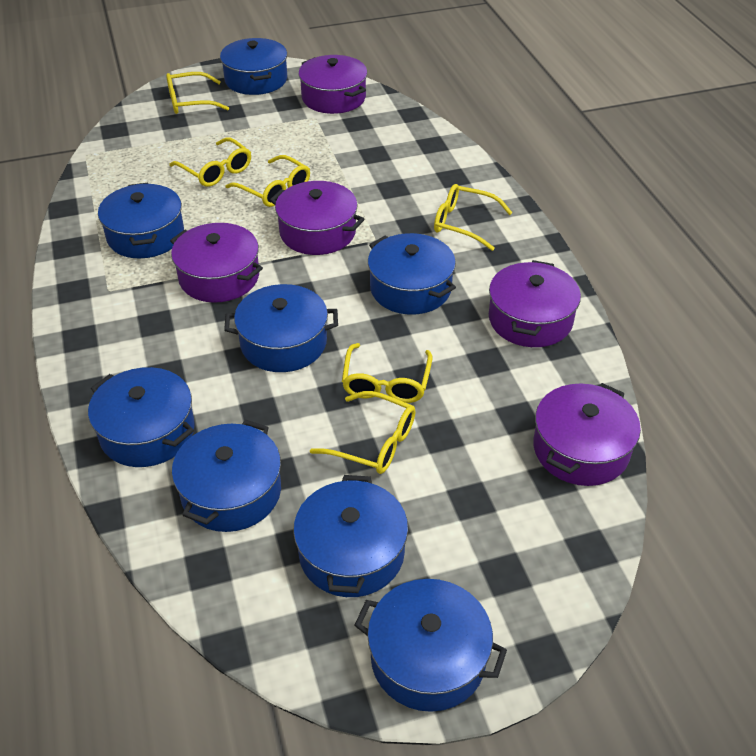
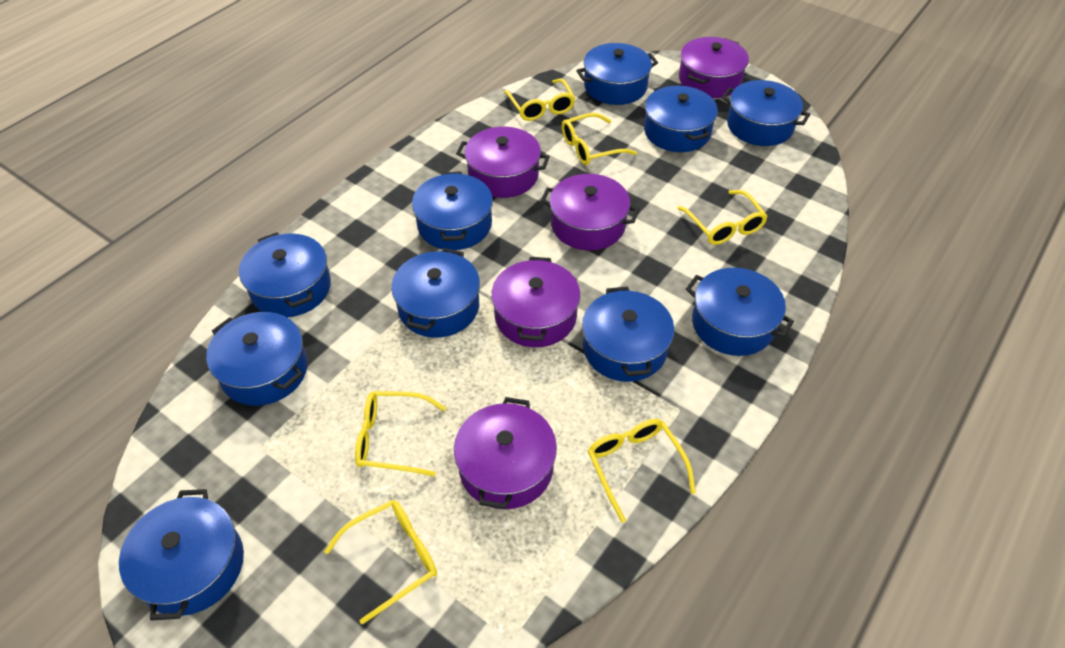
blue pot: [88,367,195,467] [98,183,184,258] [172,420,281,532] [220,38,287,95] [224,284,338,372] [293,475,408,597] [354,579,507,712] [368,233,456,315] = 8 -> [119,489,244,620] [206,312,308,406] [239,232,331,317] [391,248,480,338] [412,171,493,250] [576,43,658,105] [582,286,674,382] [644,85,718,152] [686,268,794,356] [722,80,810,146] = 10

